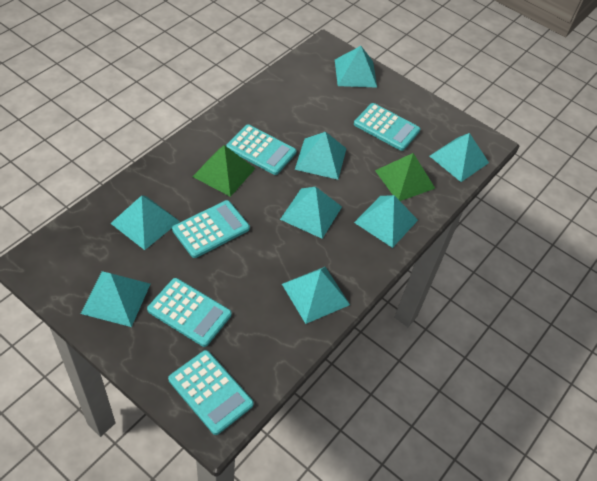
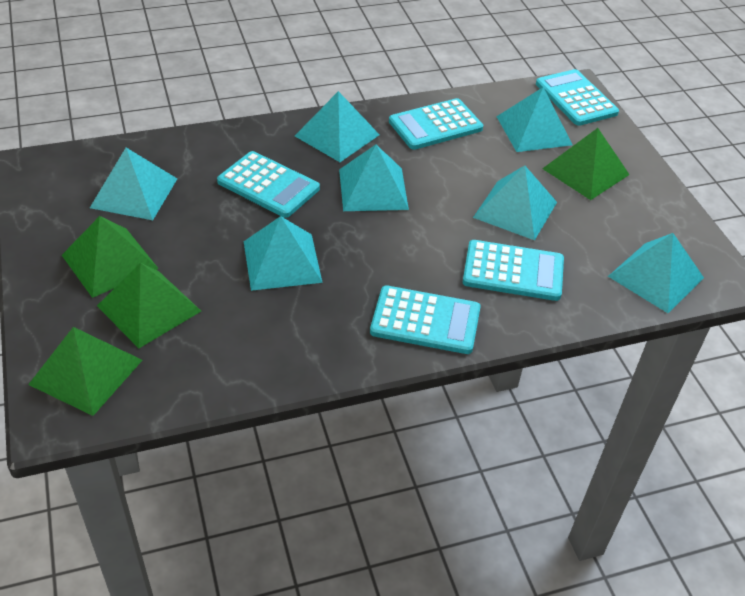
green pyramid: [192,145,256,197] [375,153,435,201] = 2 -> [28,327,142,416] [62,216,159,298] [97,263,201,348] [542,128,630,200] = 4
turquoise pyramid: [81,271,150,327] [110,195,180,250] [280,187,342,239] [282,267,350,324] [295,132,347,180] [335,46,377,88] [354,195,418,248] [430,133,489,182] = 8 -> [90,148,177,220] [243,216,323,291] [295,91,380,162] [339,145,409,211] [473,165,557,240] [496,87,573,152] [608,233,704,313] = 7

